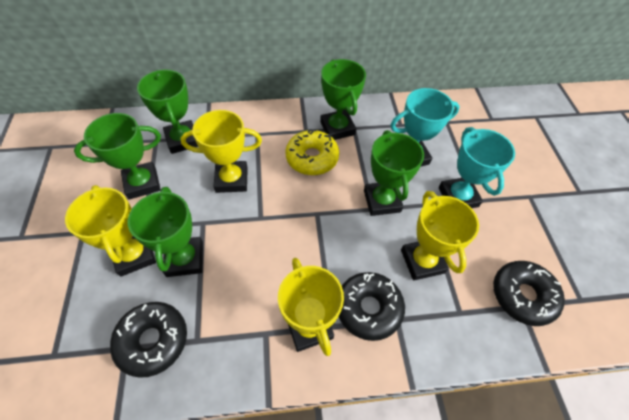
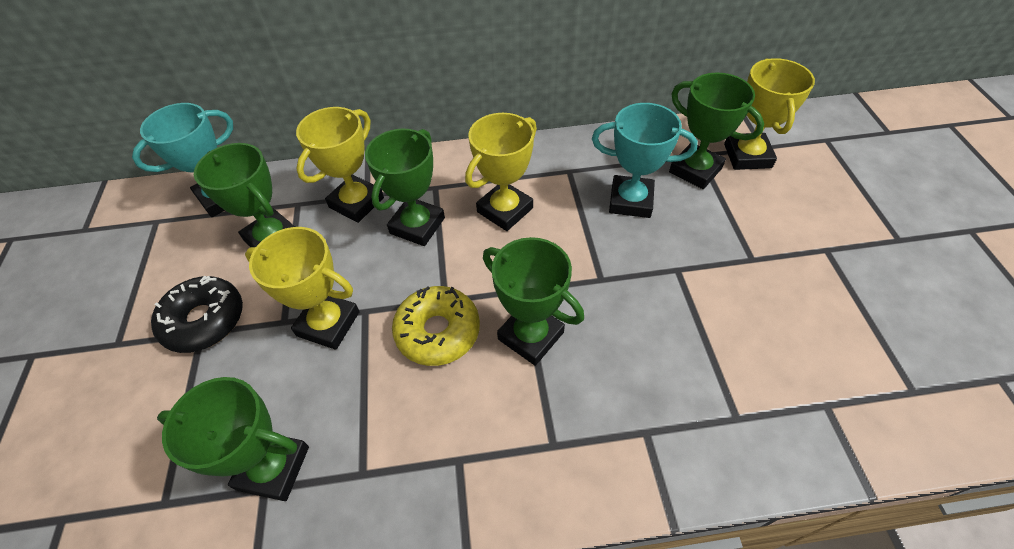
black donut: [110,302,187,378] [339,272,405,341] [493,261,565,326] = 3 -> [151,276,243,353] = 1

